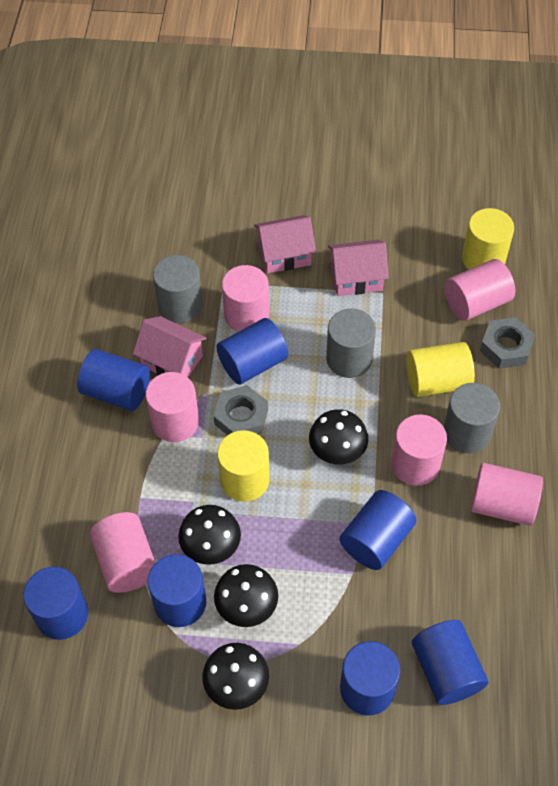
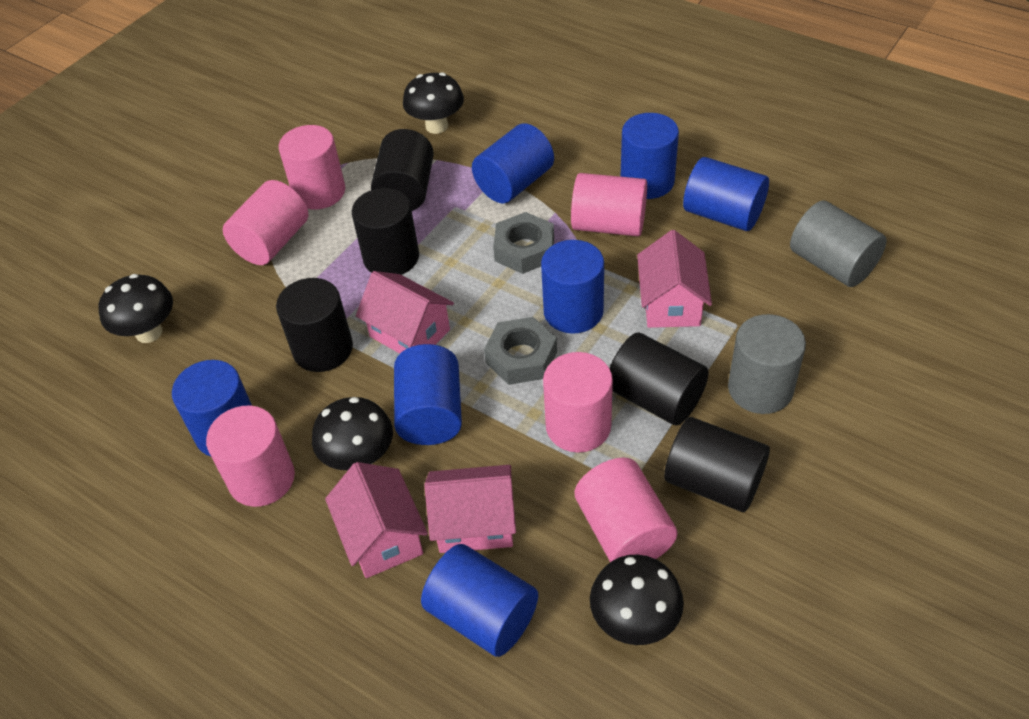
black cylinder: none = 0 -> [276,278,353,372] [352,188,419,275] [371,129,434,211] [610,333,709,425] [664,417,770,512] = 5
grey cylinder: [153,255,203,323] [326,309,376,378] [443,383,500,453] = 3 -> [728,314,806,414] [790,200,887,287] = 2
pink house: [133,316,207,377] [254,215,316,274] [328,240,389,296] = 3 -> [325,462,428,578] [356,271,454,354] [424,465,516,553] [637,230,712,328] = 4
yellow cylinder: [217,430,270,502] [406,342,475,397] [462,208,514,270] = 3 -> none = 0

